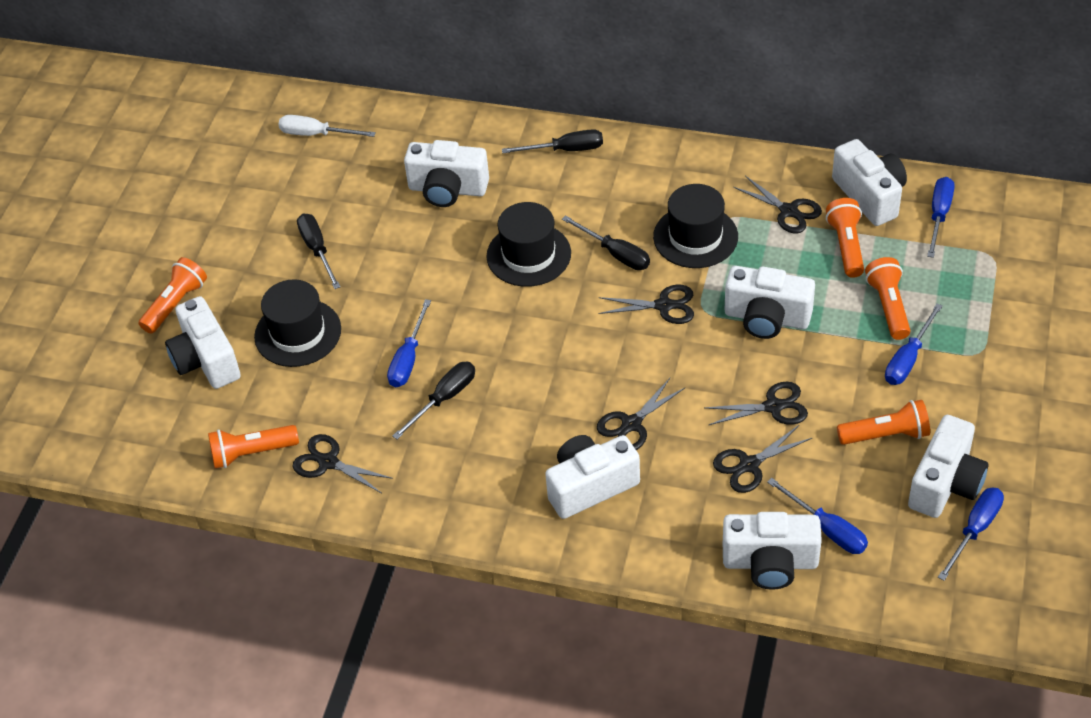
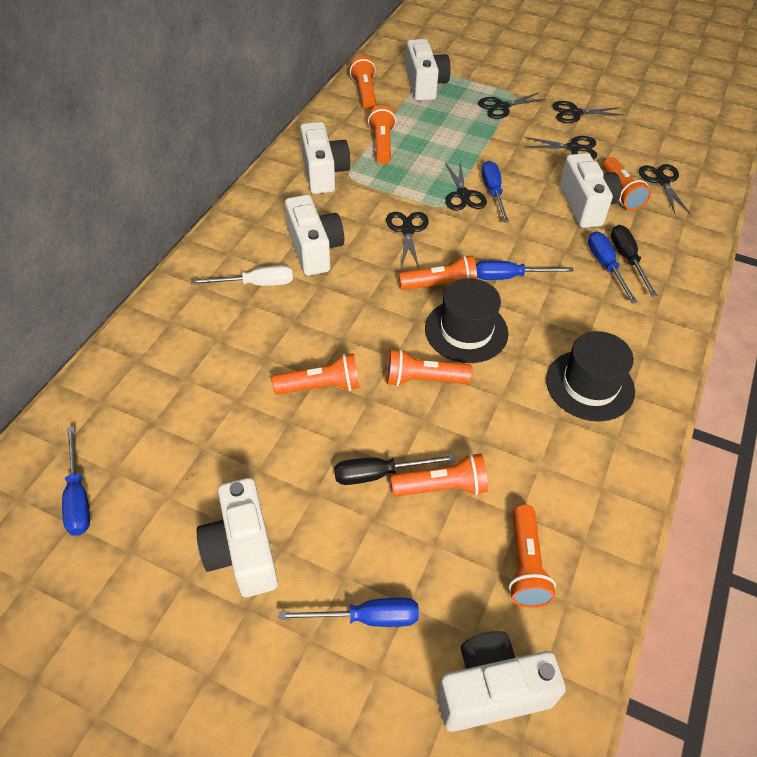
black hat: [254,279,341,367] [487,202,571,287] [653,184,738,268] = 3 -> [425,278,509,363] [546,331,635,422] = 2
black screwdriver: [297,214,340,289] [392,362,475,440] [502,129,603,153] [562,215,650,270] = 4 -> [334,454,456,485] [611,225,657,296] = 2
orange flashlight: [139,257,207,334] [208,425,299,469] [826,198,864,278] [837,400,930,445] [865,257,910,340] = 5 -> [272,353,360,395] [350,56,376,109] [368,105,396,164] [386,349,473,386] [391,453,488,496] [399,255,477,290] [509,505,556,608] [603,157,651,211] = 8
white camera: [165,296,241,389] [404,140,489,207] [545,435,640,519] [723,512,822,590] [725,266,815,339] [832,139,907,226] [908,415,988,518] = 7 -> [196,478,278,597] [285,195,344,276] [300,122,350,194] [405,39,451,101] [437,631,566,732] [560,153,621,228] = 6

